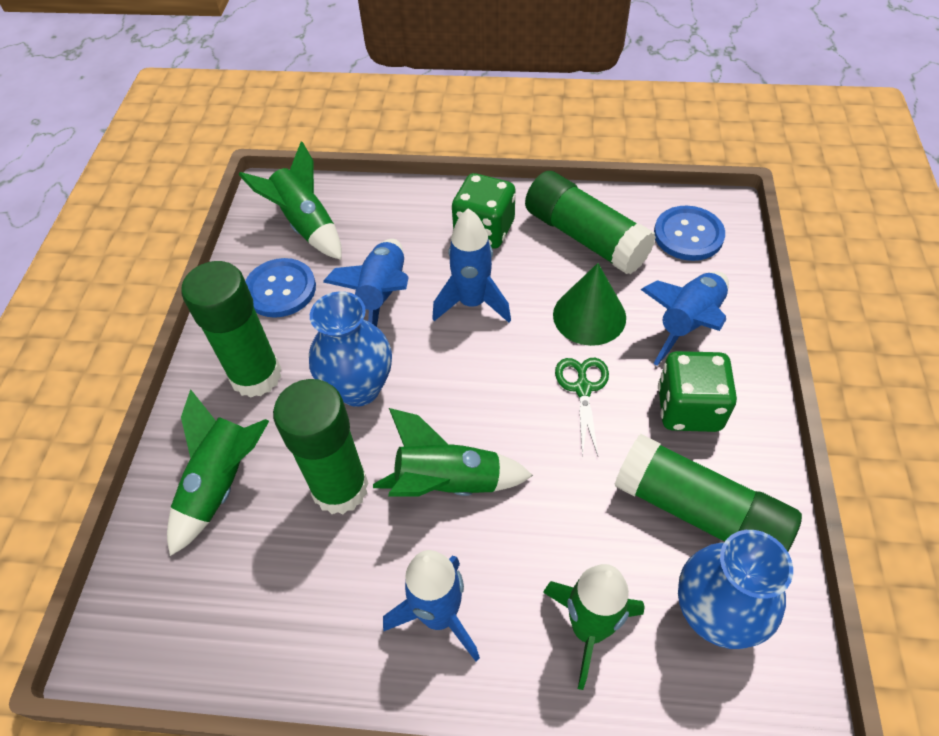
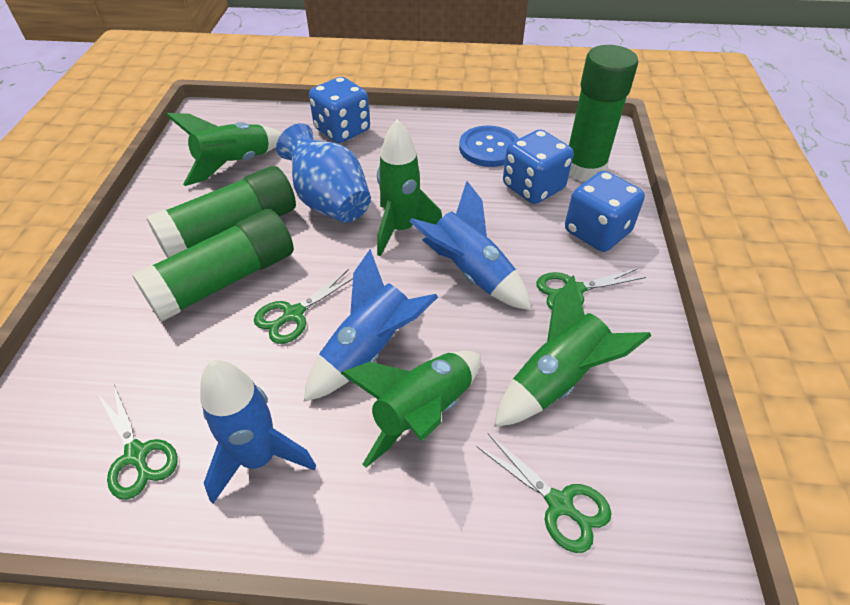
blue button: [245,258,316,318] [654,206,725,261] = 2 -> [459,126,519,167] = 1
blue dice: none = 0 -> [309,77,370,143] [503,129,574,204] [565,171,645,252] = 3
blue rocket: [323,239,409,327] [383,550,480,661] [432,208,511,323] [640,272,729,365] = 4 -> [200,360,316,504] [304,249,438,402] [409,181,532,311] = 3
blue vase: [309,291,392,407] [678,530,793,649] = 2 -> [276,123,371,223] = 1
green cone: [553,263,626,346] = 1 -> none = 0
green dice: [452,173,516,249] [658,351,737,432] = 2 -> none = 0
green glue stick: [181,261,282,398] [273,379,369,514] [525,171,656,274] [615,434,802,552] = 4 -> [132,209,294,322] [146,166,296,258] [569,45,638,182] = 3
green scissors: [555,358,609,457] = 1 -> [98,383,178,500] [254,269,353,344] [476,434,612,553] [536,268,646,310] = 4

